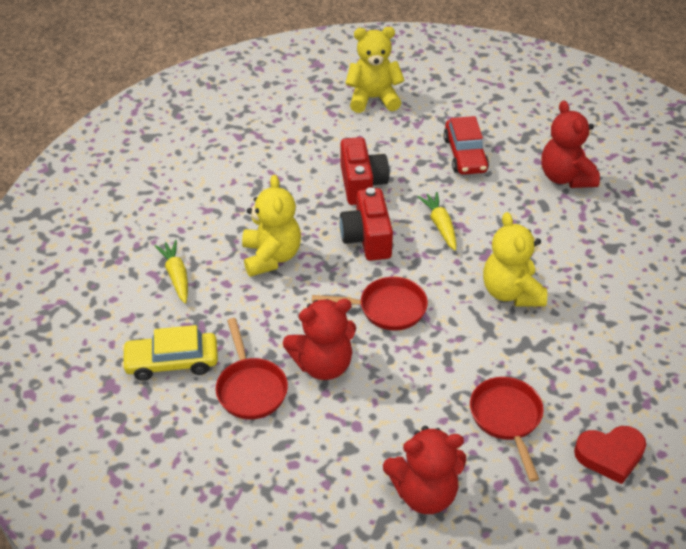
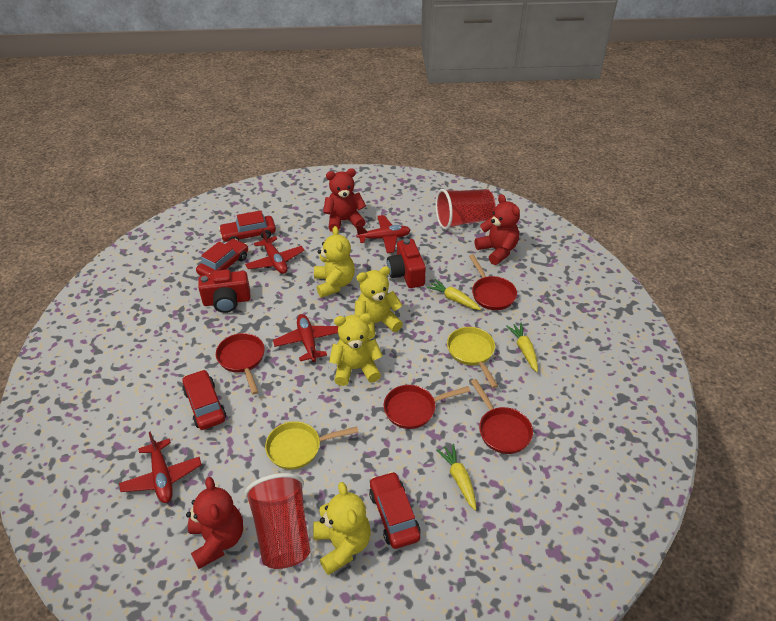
red car: [443,116,489,175] = 1 -> [182,369,226,430] [196,239,248,276] [219,211,276,242] [369,471,420,549] = 4
red cup: none = 0 -> [244,473,311,569] [435,189,496,230] = 2
red heart: [574,426,646,484] = 1 -> none = 0
red pan: [216,318,288,420] [312,277,428,331] [470,377,544,482] = 3 -> [216,333,265,394] [384,385,470,429] [469,254,517,310] [471,379,533,454] = 4
red plane: none = 0 -> [119,432,202,503] [245,229,304,274] [273,314,338,362] [356,215,411,253] = 4
yellow car: [121,325,218,381] = 1 -> none = 0
yellow carrot: [155,240,188,304] [417,192,456,251] = 2 -> [426,279,481,310] [436,444,477,511] [506,323,538,372] = 3
yellow pan: none = 0 -> [265,421,358,470] [447,327,498,388] = 2
yellow teddy bear: [242,175,301,277] [345,27,405,113] [483,212,547,306] = 3 -> [313,482,371,575] [314,226,355,298] [329,313,383,386] [355,266,403,339] = 4

